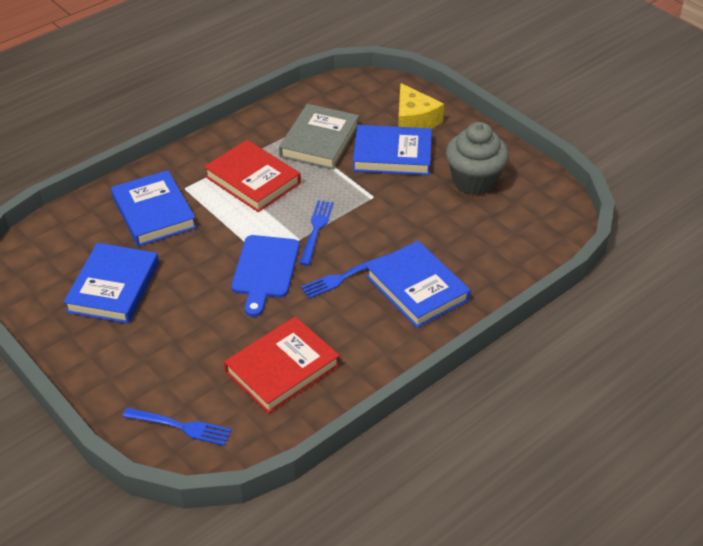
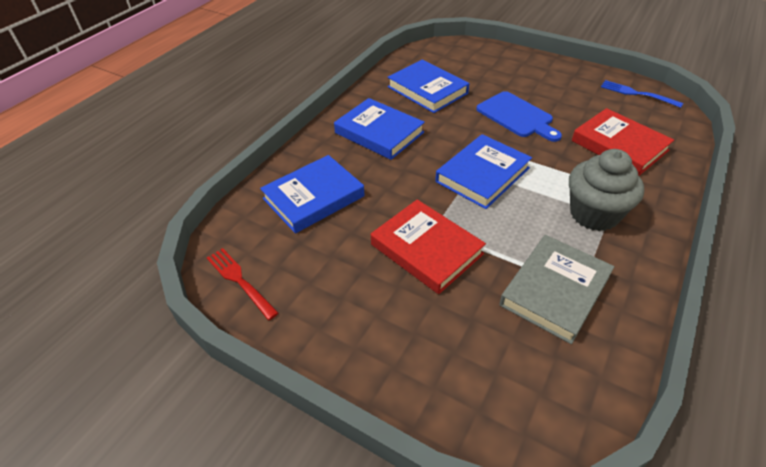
blue fork: [123,408,232,446] [299,200,334,266] [301,254,389,299] = 3 -> [601,80,683,108] = 1
red fork: none = 0 -> [207,248,278,320] = 1
yellow cheese: [398,83,444,128] = 1 -> none = 0

